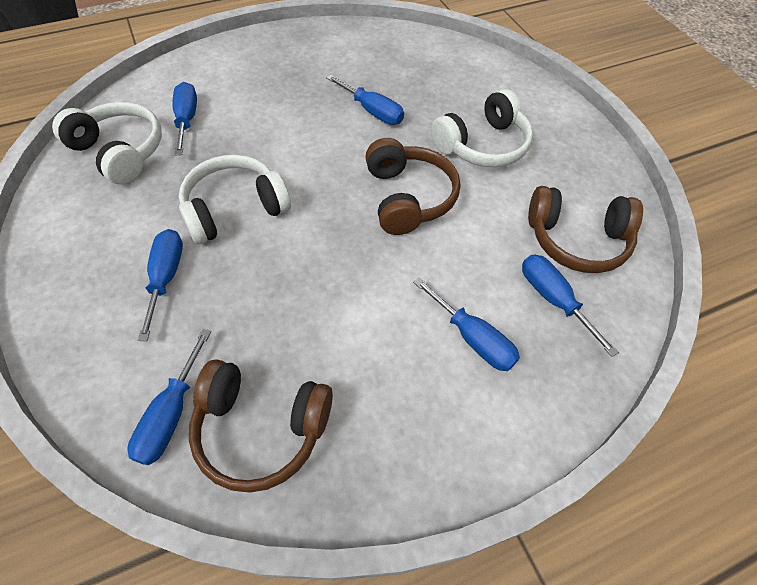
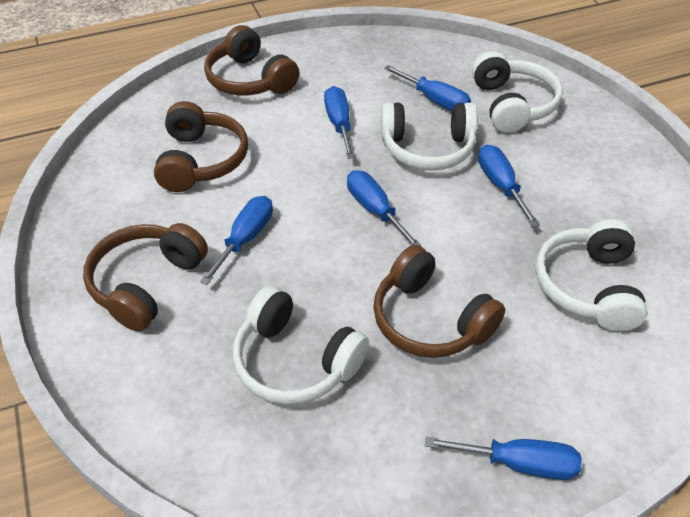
brown headphones: [189,359,333,493] [365,138,460,235] [528,186,643,273] = 3 -> [83,223,208,331] [154,101,248,192] [204,25,299,96] [373,245,505,358] = 4
white headphones: [52,102,162,185] [179,155,291,244] [431,89,533,167] = 3 -> [233,286,369,405] [381,102,478,171] [472,51,563,133] [535,219,648,332] = 4

